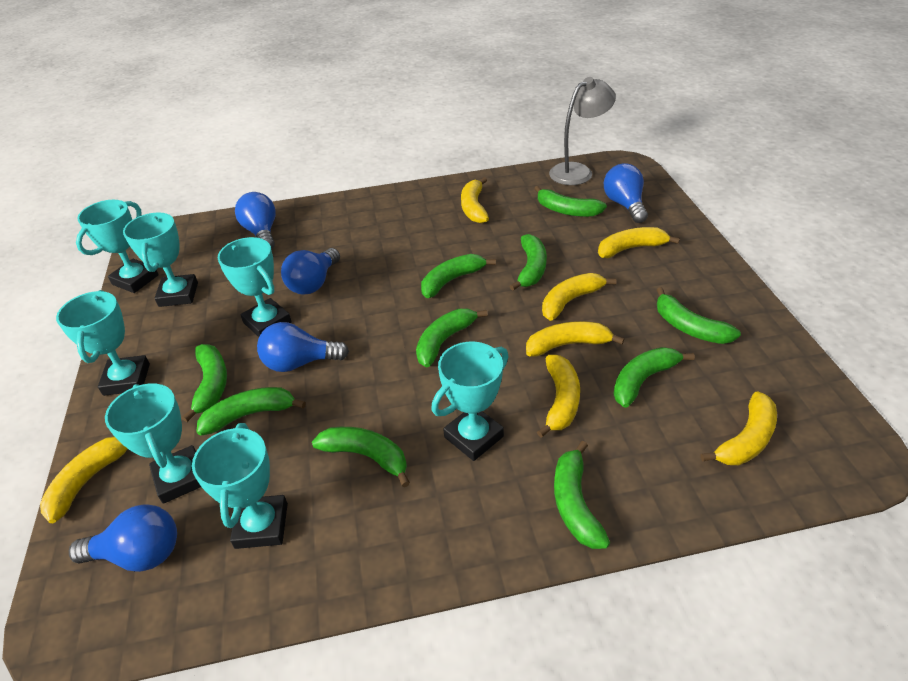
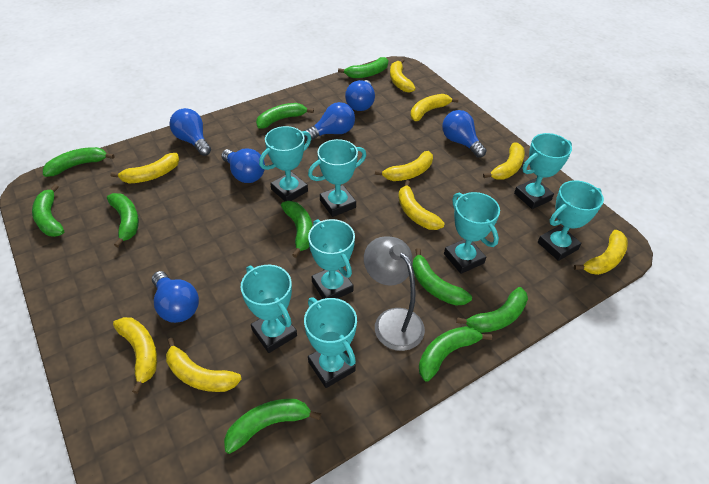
blue light bulb: [69,504,177,572] [235,192,276,249] [257,322,349,372] [281,248,340,295] [604,163,648,223] = 5 -> [152,271,199,323] [170,108,211,156] [221,148,265,183] [304,102,355,140] [345,80,375,111] [442,110,487,158] = 6
turquoise trophy: [56,290,150,396] [76,200,159,293] [105,383,201,504] [123,212,198,307] [192,423,288,549] [218,237,292,337] [431,342,508,461] = 7 -> [241,265,297,353] [259,126,311,201] [304,298,357,388] [308,139,366,217] [308,219,355,299] [444,192,500,274] [514,133,572,209] [538,180,604,261] = 8
yellow banana: [40,437,128,523] [461,177,489,223] [526,321,624,356] [537,355,580,438] [542,273,616,321] [598,227,680,258] [700,391,777,465] = 7 -> [110,153,179,183] [113,317,157,394] [166,338,242,392] [375,151,433,181] [390,59,416,93] [398,180,445,230] [410,94,459,121] [483,142,525,180] [574,230,628,275] = 9

